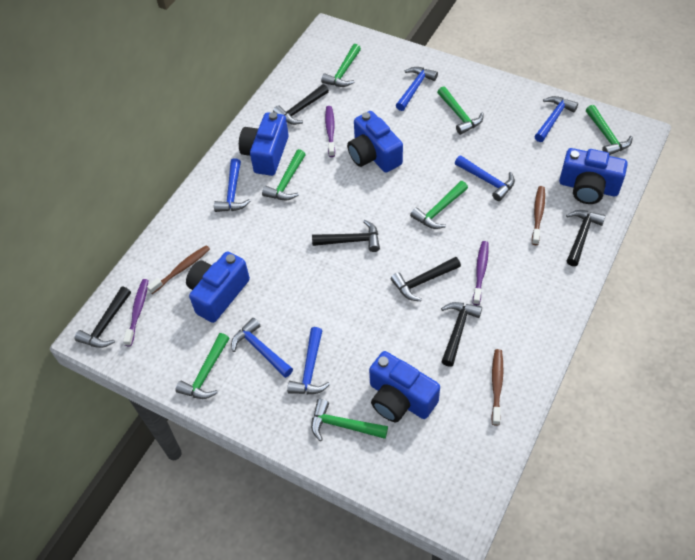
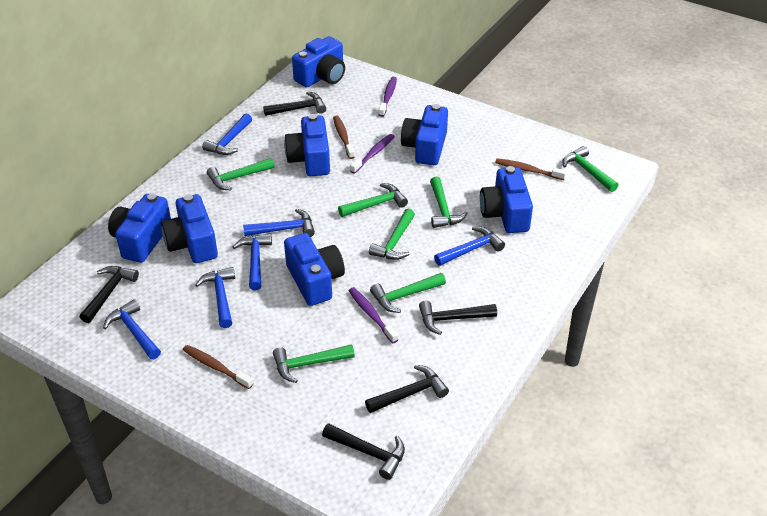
black hammer: [74,286,131,348] [273,84,329,125] [312,220,380,252] [391,257,461,301] [441,302,482,367] [566,210,606,266] = 6 -> [80,266,139,323] [263,92,326,116] [322,423,405,480] [365,365,449,413] [419,301,497,335] = 5
blue camera: [186,251,250,323] [239,112,289,176] [347,111,403,173] [369,351,440,422] [559,148,628,204] = 5 -> [108,194,171,263] [161,194,218,263] [284,114,330,176] [284,233,345,306] [292,36,345,87] [401,104,448,165] [480,166,533,233] = 7

